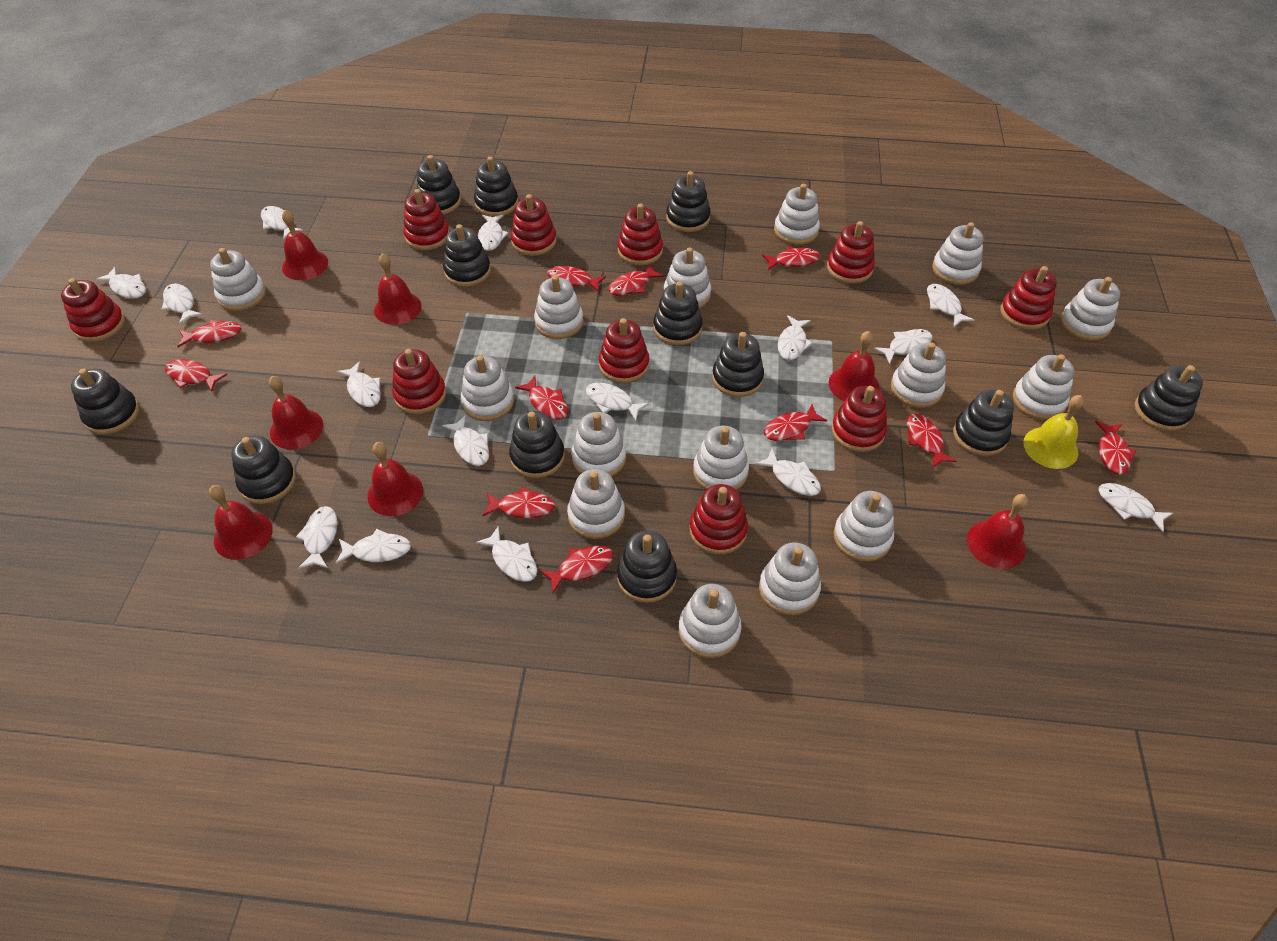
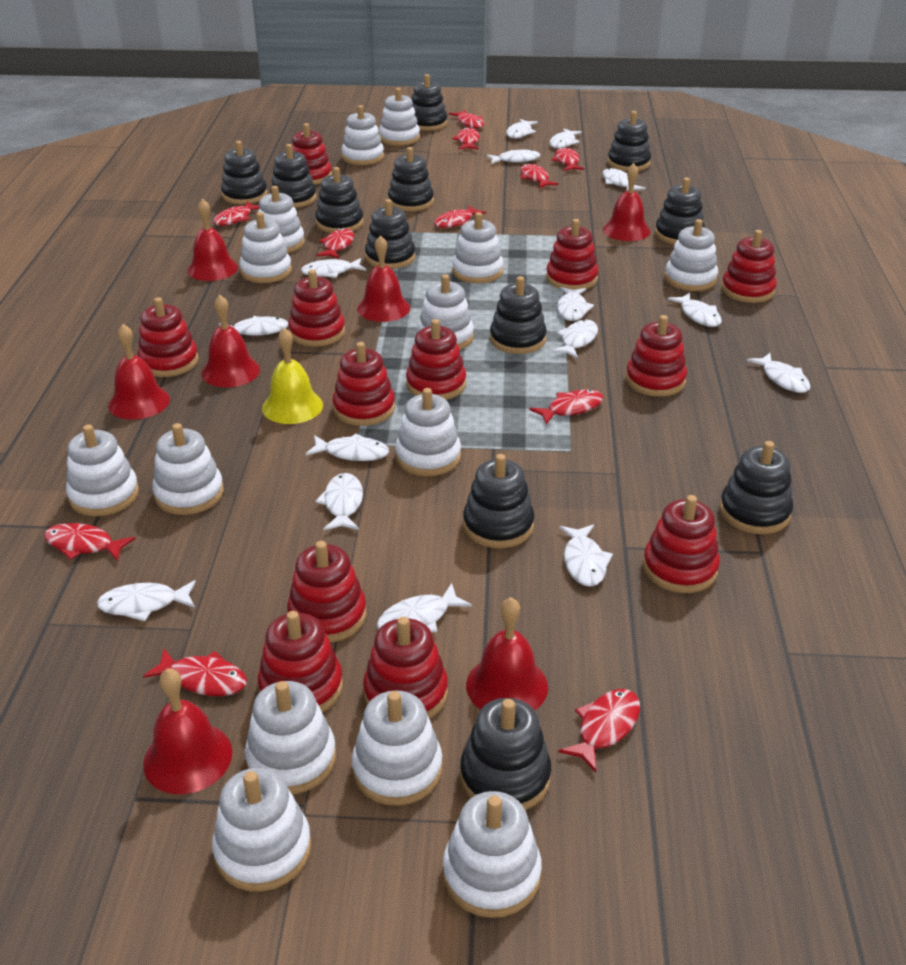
red stacking toy: [61,278,125,342] [392,349,446,414] [403,189,450,250] [511,194,556,256] [599,318,649,383] [618,204,663,266] [689,484,748,555] [827,221,875,284] [832,386,887,452] [1000,266,1057,330] = 10 -> [137,297,199,377] [258,611,343,712] [287,541,366,643] [288,270,345,347] [292,123,332,185] [332,342,395,426] [363,617,448,719] [406,319,466,400] [546,219,599,290] [626,315,687,397] [643,495,720,593] [721,230,777,303] = 12
white stacking toy: [210,248,266,311] [461,356,514,421] [534,275,584,339] [567,469,625,539] [571,412,626,477] [664,247,711,308] [679,584,742,658] [693,426,749,490] [759,542,821,615] [774,184,820,245] [834,491,894,562] [891,342,946,408] [932,222,983,285] [1013,354,1074,420] [1061,277,1120,341] = 15 -> [66,424,139,516] [152,423,224,515] [212,768,311,892] [239,212,292,283] [245,681,336,794] [258,186,305,253] [341,105,384,165] [352,690,442,806] [379,88,420,146] [395,388,461,476] [417,274,474,350] [443,791,542,918] [452,212,504,283] [665,219,718,291] = 14

